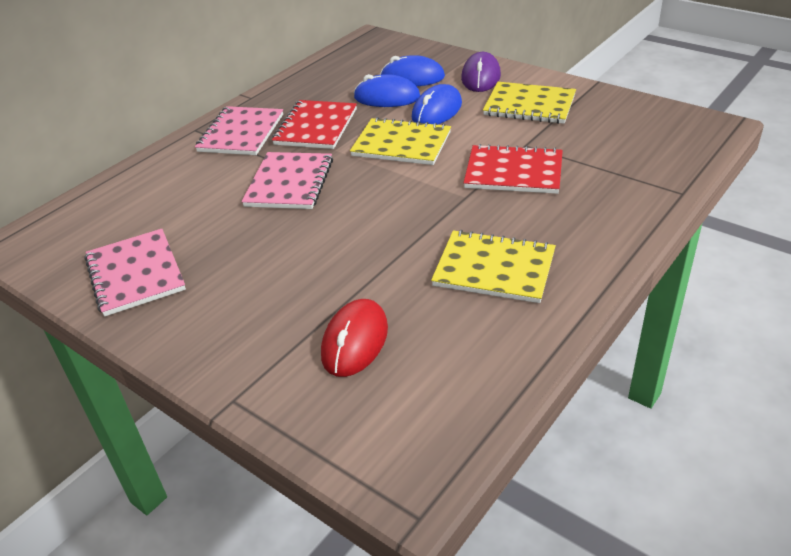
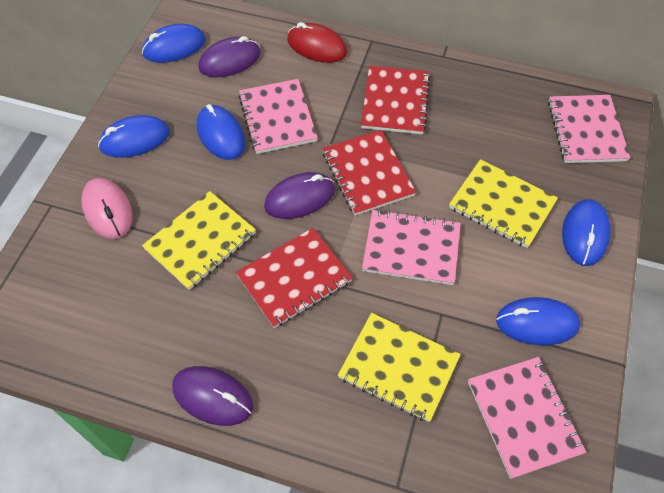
blue mouse: [354,74,420,107] [380,55,445,86] [412,84,462,125] = 3 -> [98,115,170,158] [142,24,206,63] [197,104,245,160] [496,297,580,346] [562,199,611,266] = 5
pink mouse: none = 0 -> [81,178,133,239] = 1
pink notebook: [85,229,186,317] [195,106,283,155] [242,152,333,209] = 3 -> [238,79,318,154] [362,209,461,285] [468,357,586,479] [548,95,630,163] = 4
purple mouse: [461,52,501,92] = 1 -> [172,366,253,426] [198,36,261,77] [264,172,335,219] = 3
red notebook: [272,100,357,149] [464,144,563,194] = 2 -> [236,228,353,328] [322,130,416,216] [361,66,430,134] = 3

